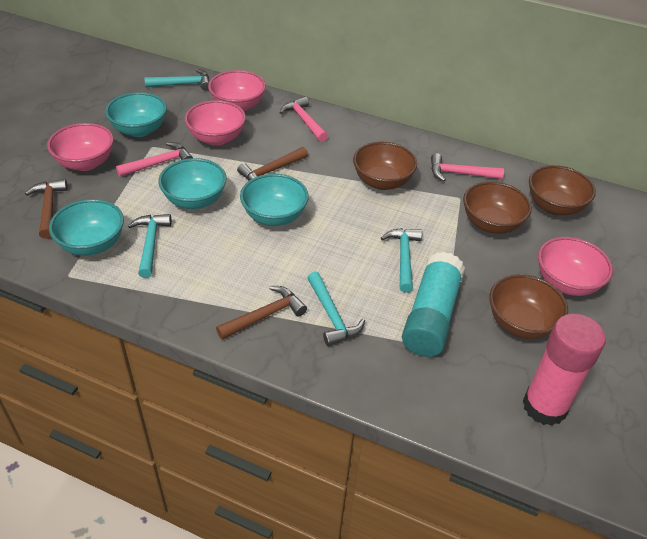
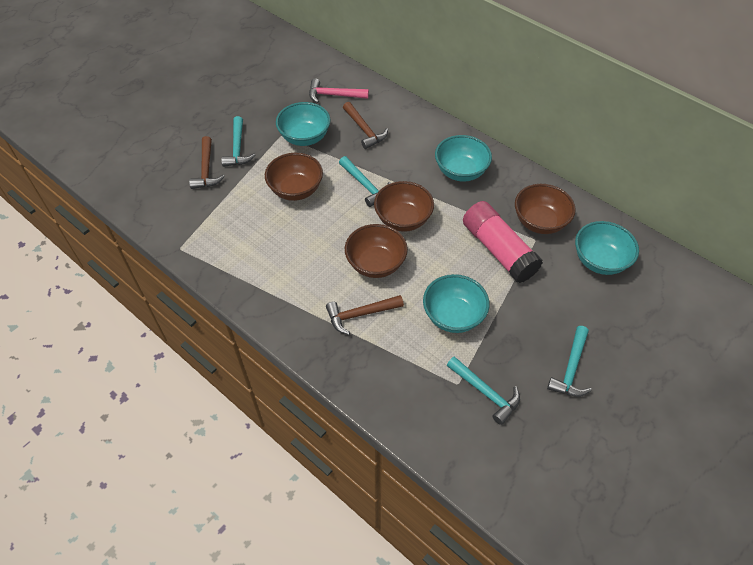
pink bowl: [47,123,114,171] [184,100,246,146] [208,70,266,111] [538,237,613,296] = 4 -> none = 0
pink hammer: [116,142,193,177] [280,97,328,142] [431,153,504,182] = 3 -> [309,78,369,103] = 1
turquoise glue stick: [402,252,465,357] = 1 -> none = 0

